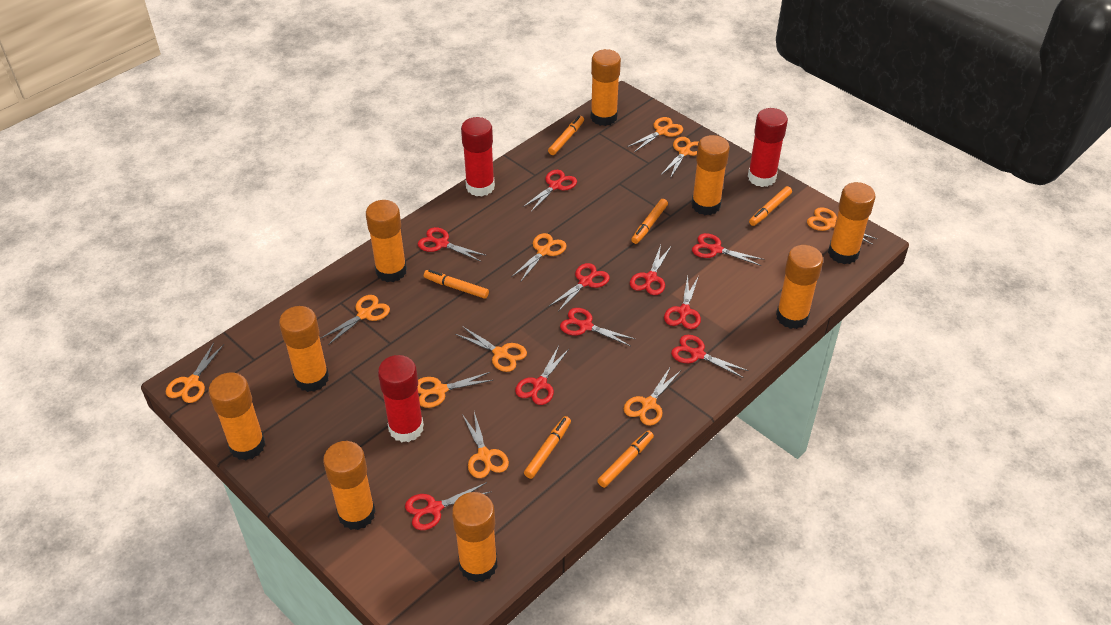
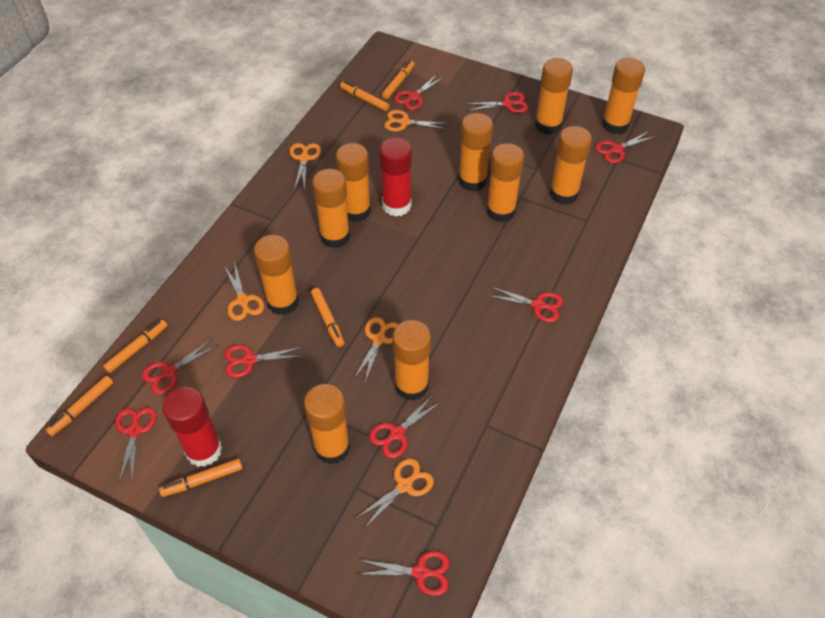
orange glue stick: [209,372,265,460] [279,306,329,392] [323,441,376,530] [366,200,407,282] [452,492,498,582] [591,49,621,126] [691,135,730,215] [776,245,823,329] [828,182,876,264] = 9 -> [254,235,299,315] [304,384,350,464] [312,169,350,248] [336,143,371,222] [392,320,431,401] [458,113,493,191] [486,143,524,222] [535,58,573,135] [550,126,592,205] [602,57,645,134] = 10
orange scissors: [166,342,224,403] [321,295,390,345] [418,372,493,408] [455,326,527,372] [462,412,509,478] [512,233,566,281] [624,366,680,426] [627,117,683,152] [661,137,699,178] [807,207,877,245] = 10 -> [225,261,264,321] [289,143,321,190] [353,317,399,382] [355,459,434,527] [384,110,448,132] = 5
red glue stick: [378,355,424,442] [461,117,495,197] [748,108,788,187] = 3 -> [162,387,222,467] [379,138,412,217] = 2
red scissors: [405,482,492,530] [418,227,487,262] [515,346,569,405] [523,170,577,212] [549,263,610,312] [560,308,635,346] [630,245,671,295] [664,276,701,329] [671,335,749,378] [692,233,764,266] = 10 -> [115,407,156,483] [142,338,218,395] [224,345,303,378] [360,551,450,596] [369,396,441,458] [394,74,444,110] [466,92,528,113] [489,287,563,322] [595,131,655,163] = 9

